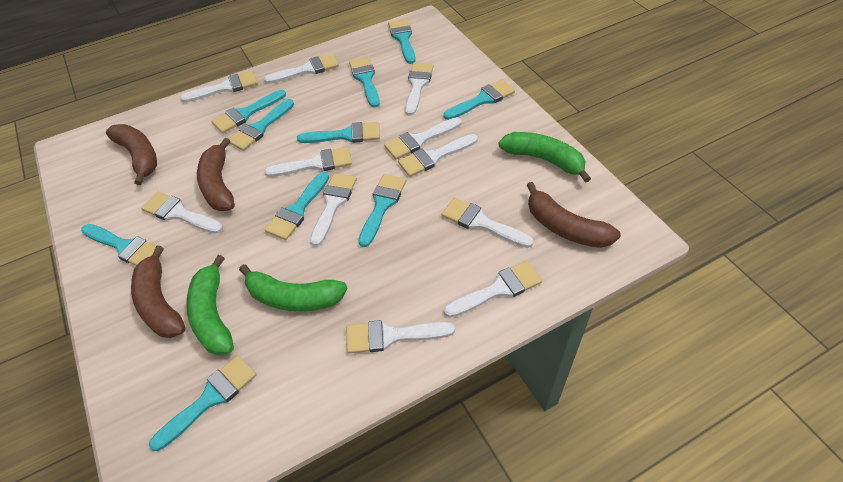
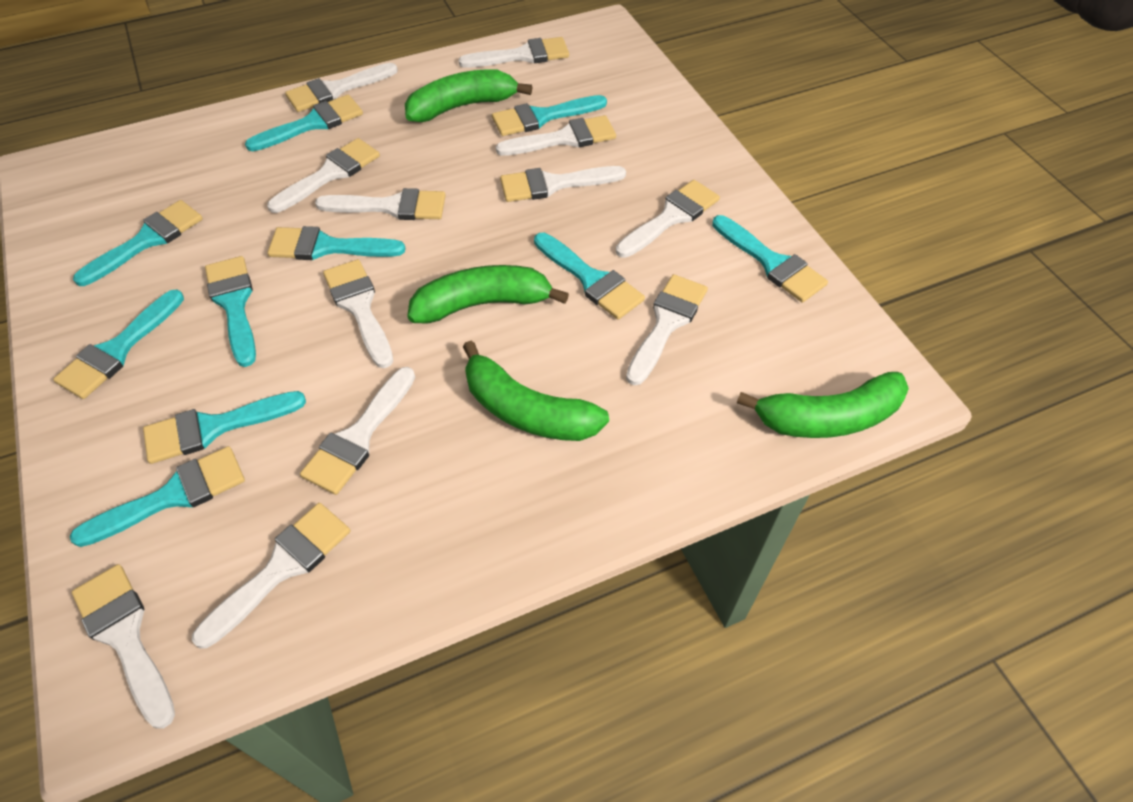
brown banana: [106,124,157,185] [131,246,186,338] [197,138,235,211] [527,182,621,248] = 4 -> none = 0
green banana: [186,255,234,355] [239,264,348,311] [498,132,591,183] = 3 -> [405,69,532,122] [407,265,569,323] [463,341,609,441] [737,372,909,438] = 4
white brush: [141,192,223,234] [180,71,258,102] [264,54,339,84] [264,147,352,177] [310,173,357,247] [346,320,455,353] [384,117,462,159] [398,134,478,177] [405,63,434,116] [442,197,534,248] [444,261,542,318] = 11 -> [72,564,175,729] [192,503,350,648] [267,138,380,213] [285,63,398,112] [300,367,415,495] [315,188,446,220] [323,259,393,368] [458,37,569,68] [496,115,616,156] [500,166,626,202] [616,180,720,258] [626,274,708,386] = 12

